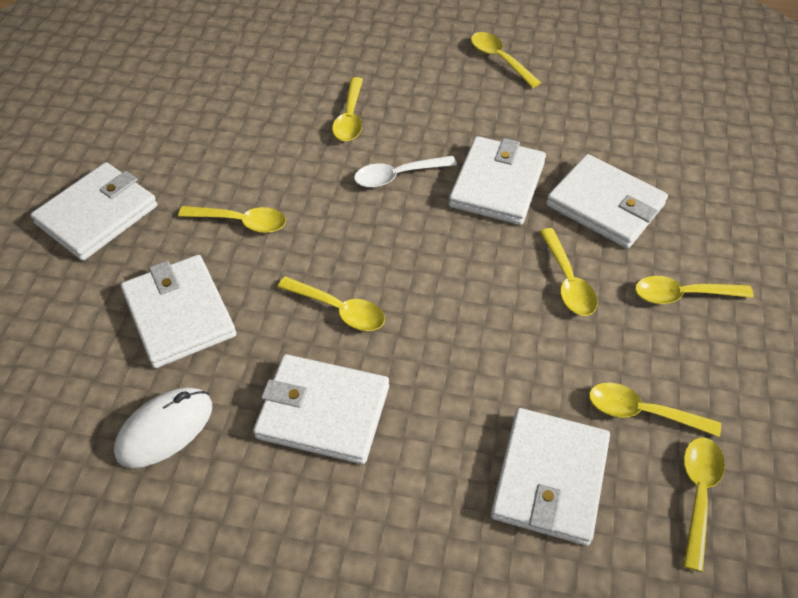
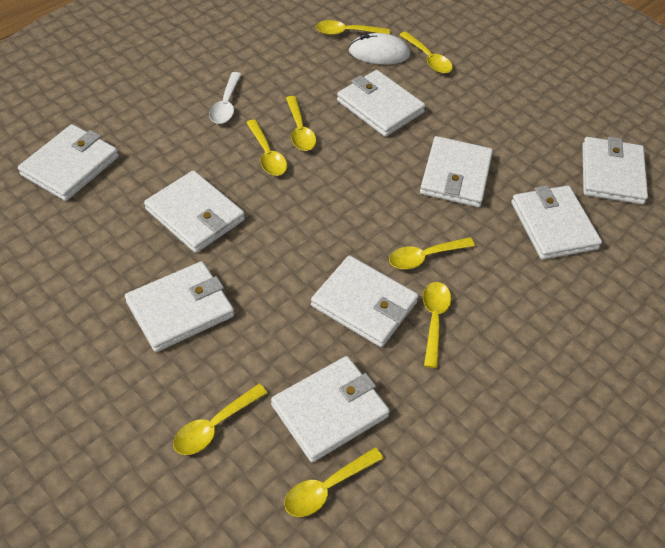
white wallet: [30,162,157,261] [121,255,236,368] [253,354,389,464] [449,136,546,225] [491,408,610,546] [546,154,668,249] = 6 -> [18,124,119,201] [125,261,234,352] [144,170,245,253] [271,356,390,462] [311,255,419,347] [337,70,425,137] [420,136,493,207] [511,185,602,260] [582,137,648,204] = 9

